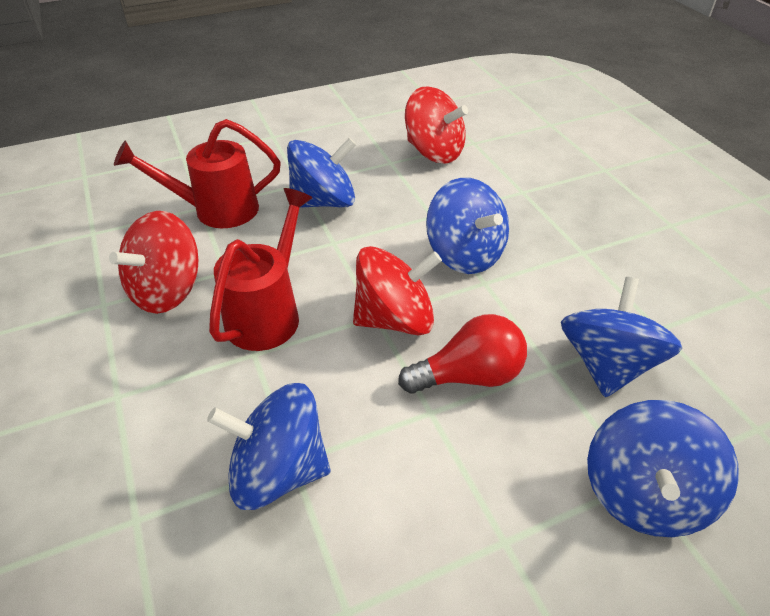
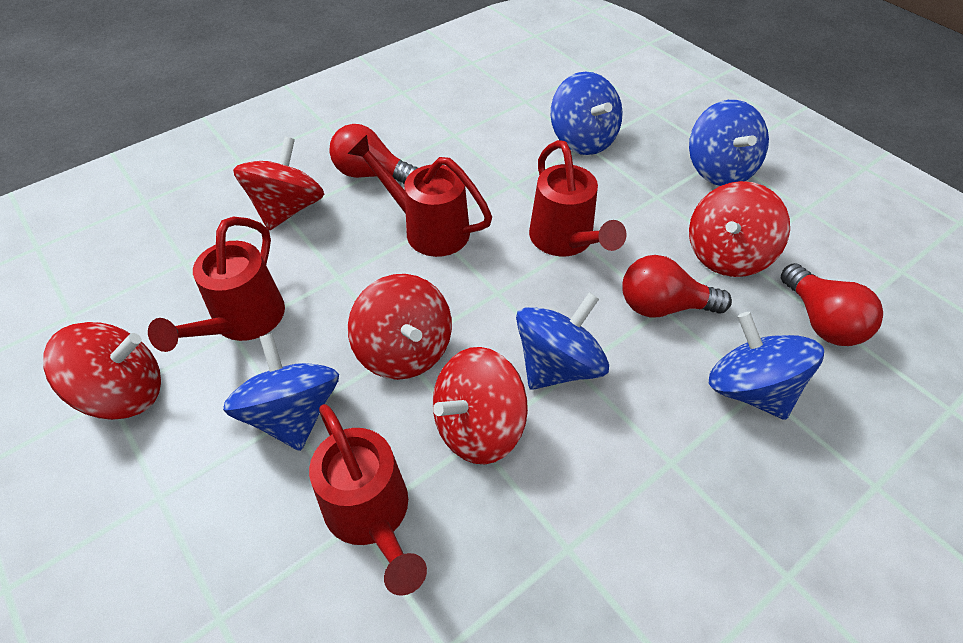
red light bulb: [398,314,527,394] = 1 -> [329,124,418,184] [622,255,732,318] [781,263,883,346] = 3
red spinning top: [109,211,198,314] [353,246,442,335] [405,86,468,164] = 3 -> [43,322,161,420] [233,137,324,230] [348,274,452,380] [433,347,528,464] [689,181,790,277] = 5
red watering can: [114,119,281,228] [209,188,312,351] = 2 -> [148,217,285,352] [309,404,427,596] [348,135,492,257] [529,140,627,256] = 4

